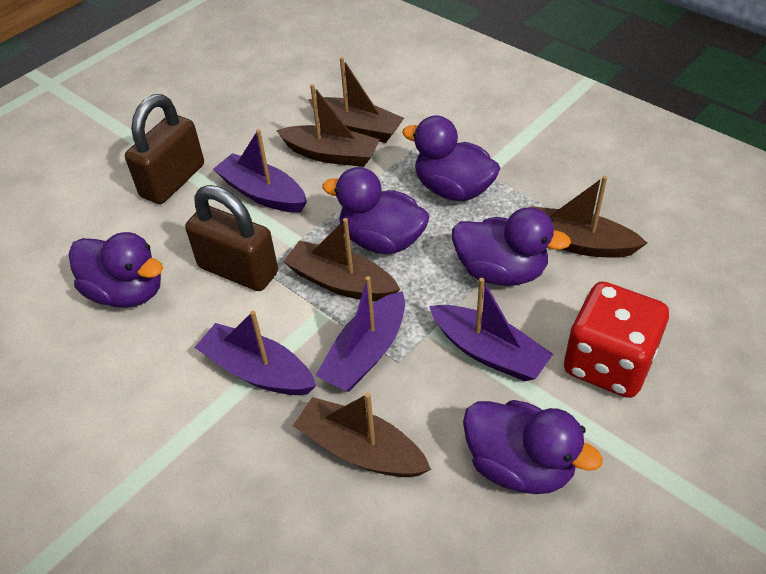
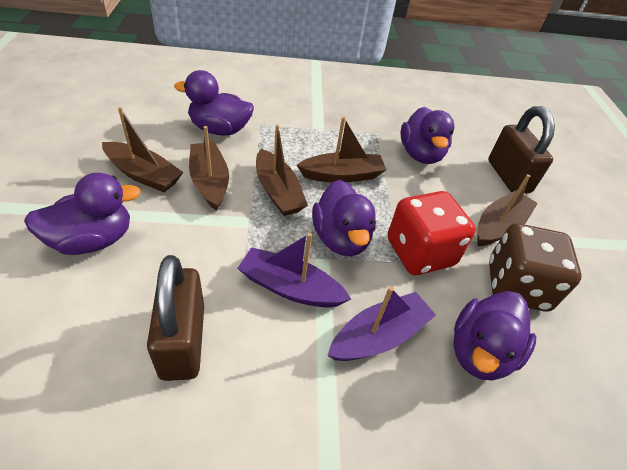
brown dice: none = 0 -> [489,223,582,312] = 1
purple boat: [194,310,316,395] [213,129,307,212] [315,276,405,392] [429,278,553,381] = 4 -> [237,233,351,307] [327,286,436,361] = 2

